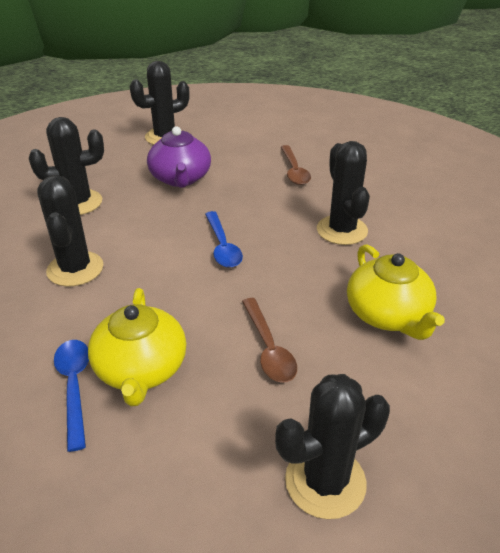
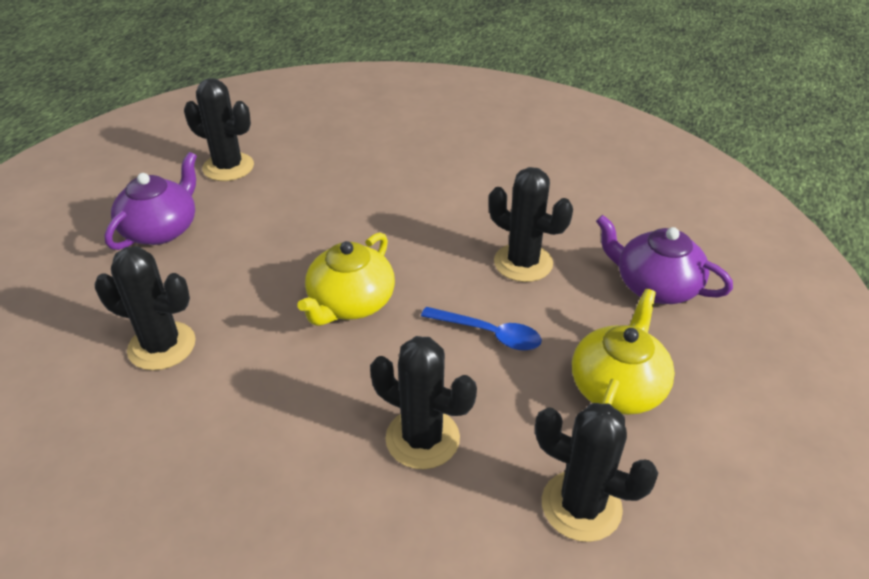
blue spoon: [54,340,89,452] [205,211,243,268] = 2 -> [421,307,542,351] = 1
brown spoon: [242,298,297,383] [281,145,311,185] = 2 -> none = 0
purple teapot: [147,126,211,188] = 1 -> [105,152,197,250] [596,215,733,304] = 2

